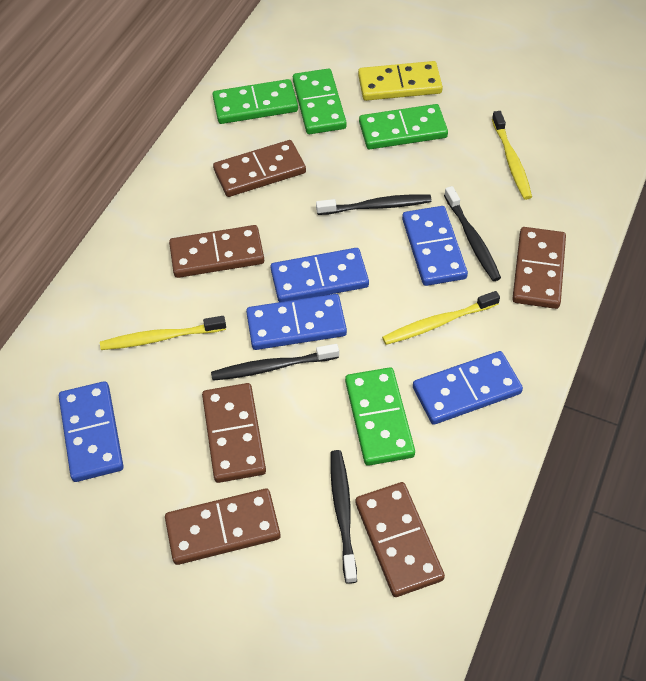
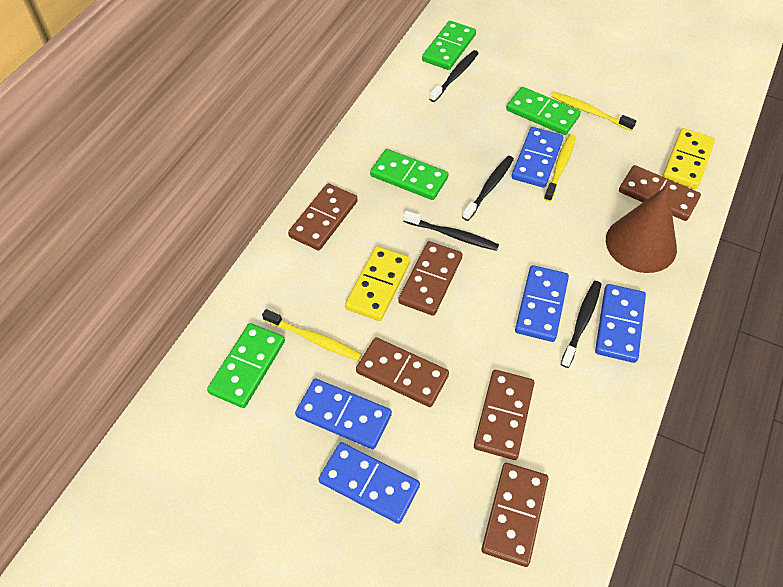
brown cone: none = 0 -> [606,185,677,273] = 1
yellow domino: [358,61,443,101] = 1 -> [345,246,410,321] [663,128,715,189] = 2

